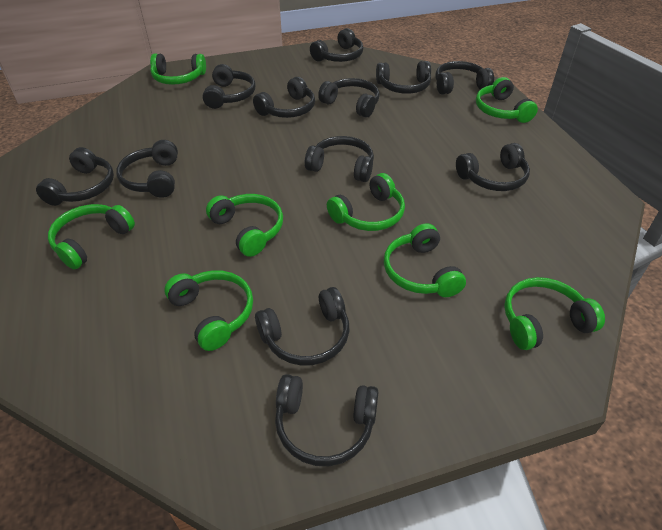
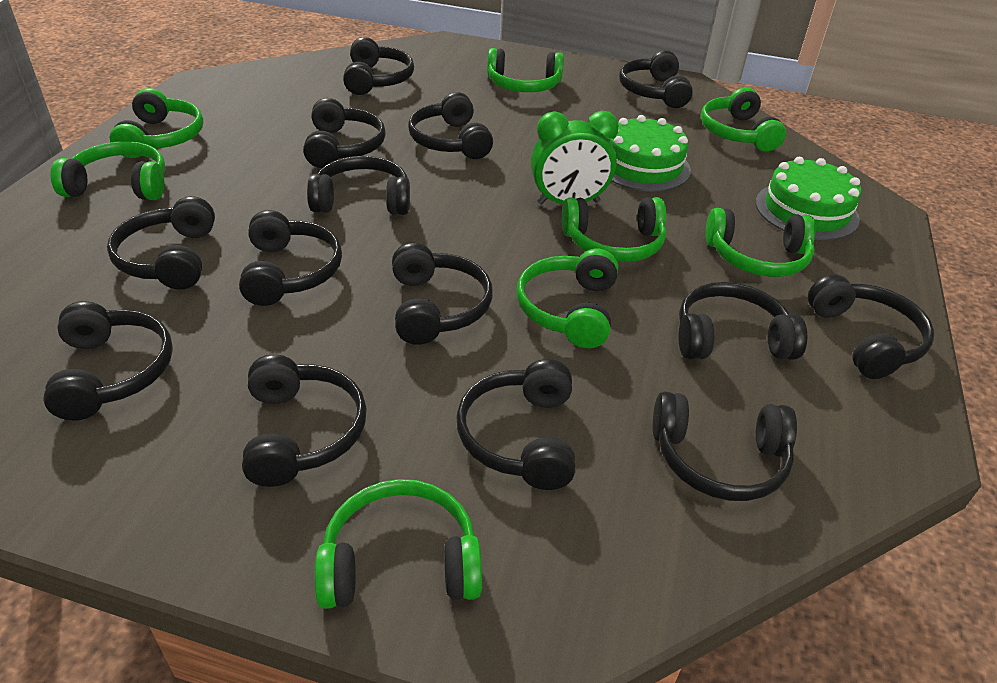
black headphones: [36,147,114,206] [116,140,178,198] [202,64,256,109] [253,77,315,118] [255,287,349,365] [275,374,379,466] [305,136,374,182] [310,28,363,62] [318,78,380,118] [376,61,431,94] [435,61,494,95] [456,143,530,191] = 12 -> [43,301,173,420] [107,196,215,290] [239,210,342,306] [242,354,367,487] [303,98,386,168] [307,156,410,215] [343,37,414,95] [392,243,493,345] [408,92,493,159] [456,359,575,490] [619,50,693,108] [653,391,797,501] [678,282,807,360] [808,274,934,379] = 14
green cake: none = 0 -> [609,115,691,192] [756,157,861,240] = 2
green clock: none = 0 -> [531,111,619,205] = 1

